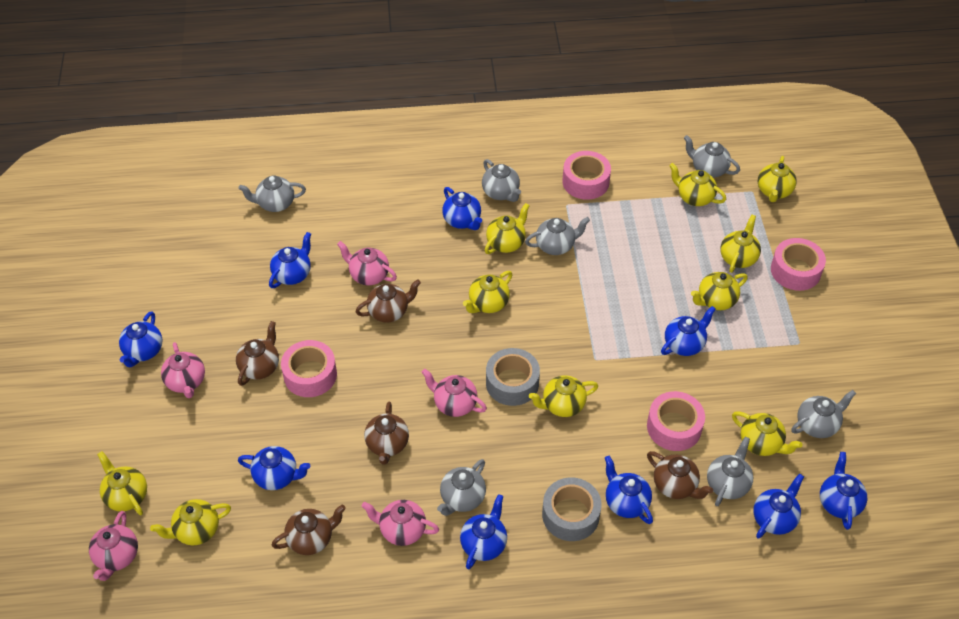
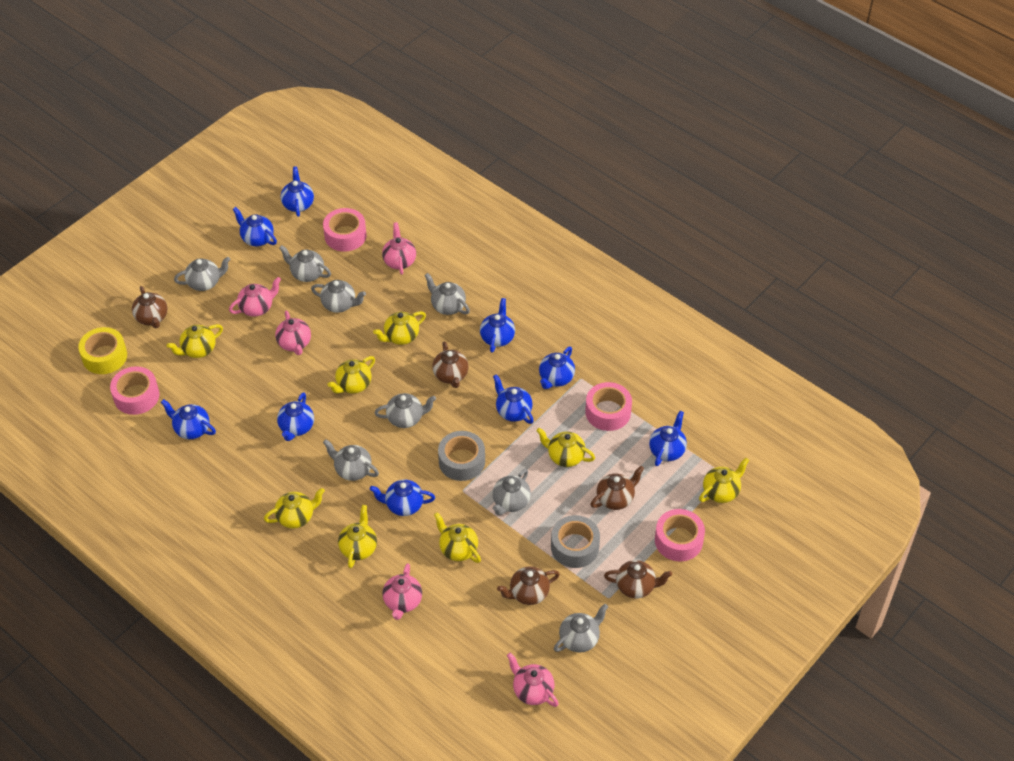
grey teapot: [238,176,306,212] [437,459,486,516] [482,159,521,202] [525,217,590,255] [684,135,740,178] [707,437,753,506] [791,390,856,438] = 7 -> [174,257,230,291] [279,245,331,282] [311,280,366,313] [323,439,379,481] [374,393,436,428] [424,273,470,315] [493,469,531,515] [554,604,608,653] = 8
yellow tape: none = 0 -> [78,327,127,374] = 1
yellow teapot: [97,451,147,515] [150,499,231,545] [463,271,512,313] [485,203,530,254] [529,375,598,417] [669,163,726,206] [691,272,748,310] [720,214,761,273] [732,411,803,456] [758,156,797,202] = 10 -> [167,324,223,358] [264,488,325,529] [328,356,375,393] [338,505,377,568] [373,311,426,345] [434,512,481,563] [536,428,595,467] [699,458,749,503] = 8

